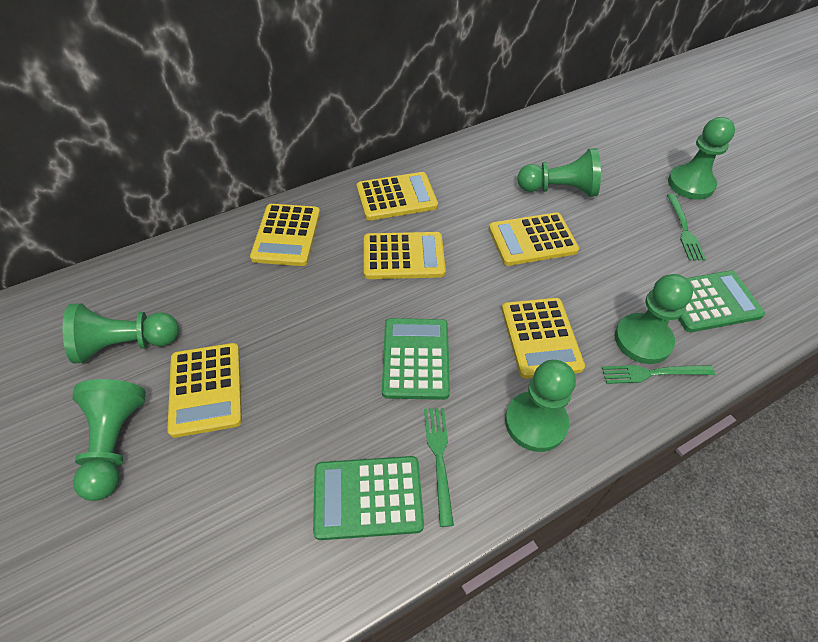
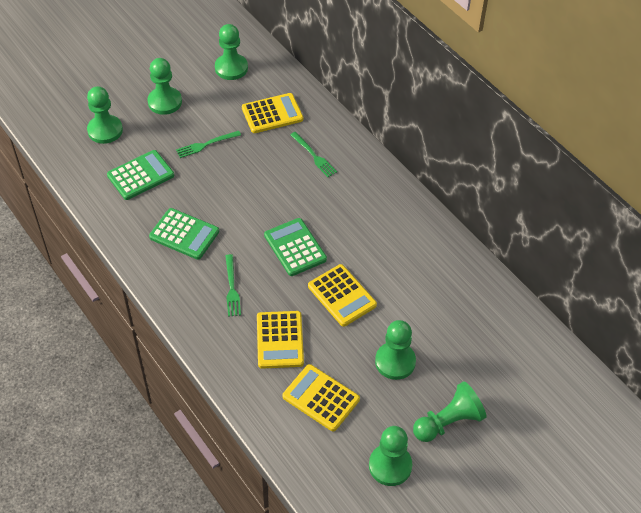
yellow calculator: [167,343,242,438] [250,204,320,266] [357,172,438,221] [364,232,446,279] [489,212,579,266] [502,298,585,379] = 6 -> [242,93,303,133] [257,311,304,369] [283,364,360,431] [308,264,377,327] = 4

